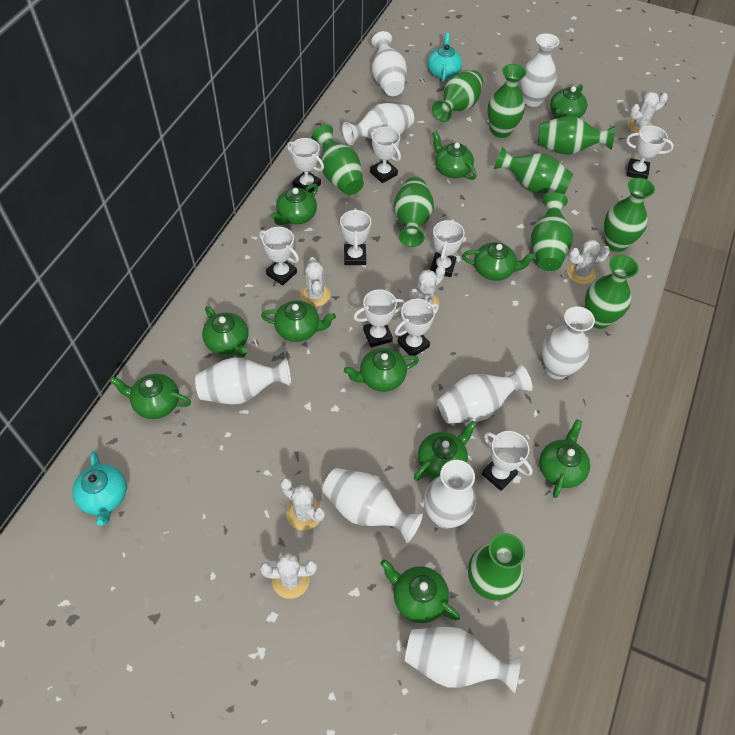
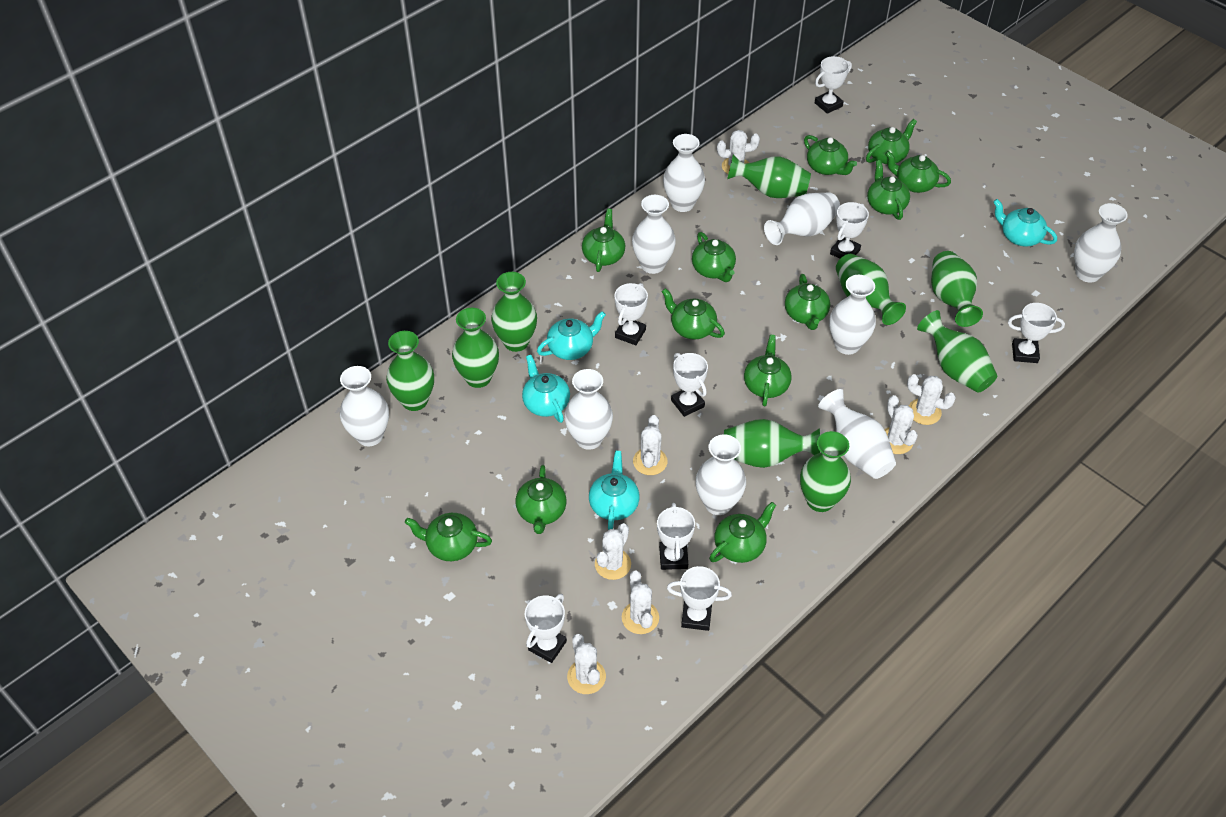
green teapot: [110,374,191,419] [202,306,248,358] [261,300,336,342] [270,183,318,225] [344,348,419,392] [380,559,460,623] [414,420,477,481] [432,131,477,180] [462,242,536,281] [539,419,590,498] [550,84,587,119] = 11 -> [405,513,492,561] [515,465,567,534] [582,209,625,272] [661,288,725,340] [692,232,736,282] [709,502,776,563] [744,335,792,406] [785,274,830,330] [804,135,857,175] [866,119,917,164] [867,160,910,220] [885,151,951,193] = 12
green vase: [312,125,364,195] [394,177,434,247] [432,70,484,122] [468,533,525,600] [488,64,526,138] [494,146,573,194] [531,192,573,271] [538,116,615,155] [585,255,639,329] [604,178,655,252] = 10 -> [386,331,434,411] [452,308,499,388] [491,272,537,352] [724,419,820,468] [727,154,811,198] [800,431,851,512] [836,254,906,325] [917,310,997,393] [931,251,983,327] = 9
turquoise teapot: [73,451,127,526] [427,33,462,82] = 2 -> [522,355,570,423] [537,311,606,360] [589,451,640,530] [993,199,1057,246] = 4
white cactus: [260,553,317,599] [280,478,325,530] [300,257,331,307] [409,265,445,309] [567,240,610,284] [628,92,668,133] = 6 -> [567,634,606,694] [595,523,631,580] [622,570,659,634] [633,415,667,475] [717,130,760,174] [884,395,918,454] [907,374,956,425] = 7
white trophy: [259,227,299,286] [287,138,324,193] [340,208,371,265] [353,289,405,348] [370,127,401,183] [395,299,439,356] [430,219,465,277] [482,431,533,491] [626,125,674,179] = 9 -> [525,594,567,663] [614,283,648,345] [657,503,695,570] [667,566,732,631] [671,353,708,417] [815,56,852,114] [830,202,869,259] [1008,303,1065,363] = 8

